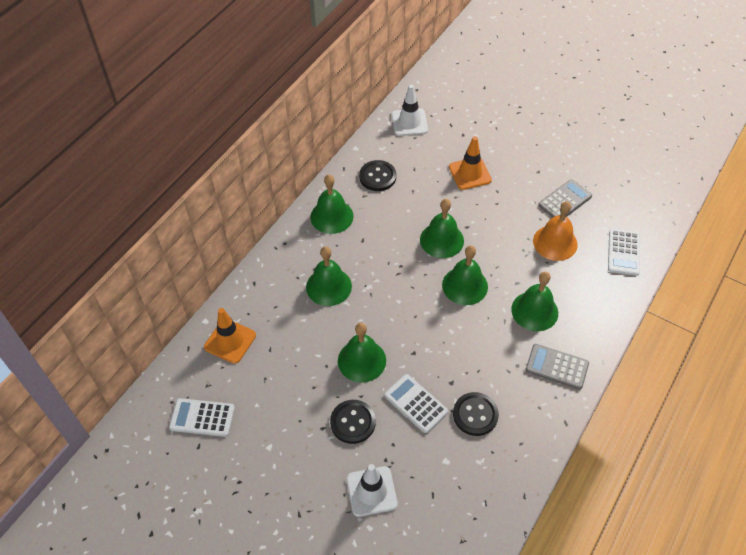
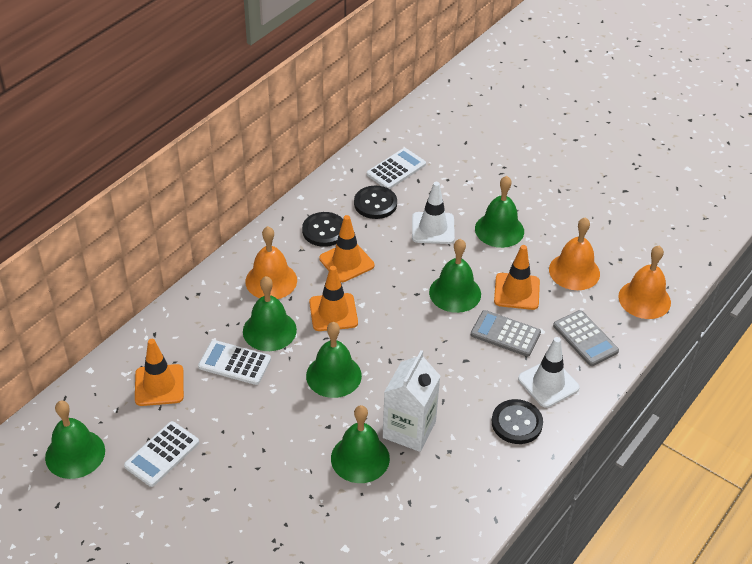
orange bell: [533,201,578,261] = 1 -> [245,226,297,299] [549,217,600,290] [618,246,671,319] = 3
orange traffic cone: [204,308,256,364] [449,136,492,190] = 2 -> [135,339,184,406] [309,266,358,331] [319,215,374,282] [494,245,540,310] = 4
white carton: none = 0 -> [383,350,440,452] = 1

